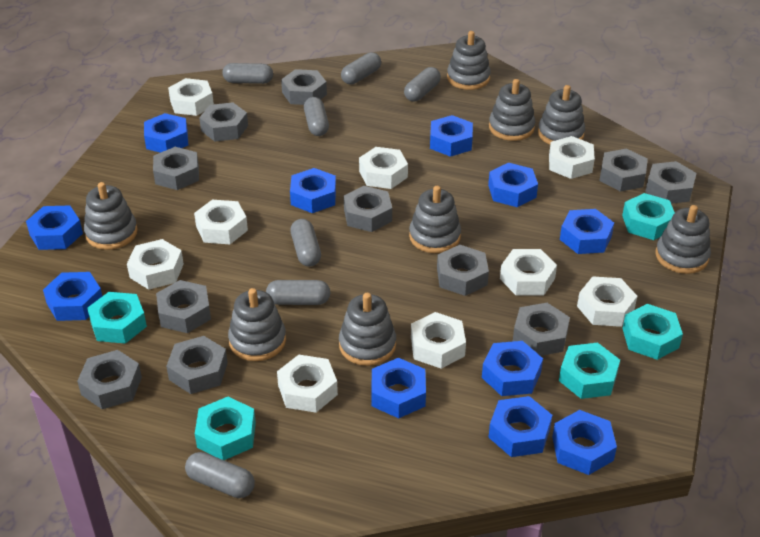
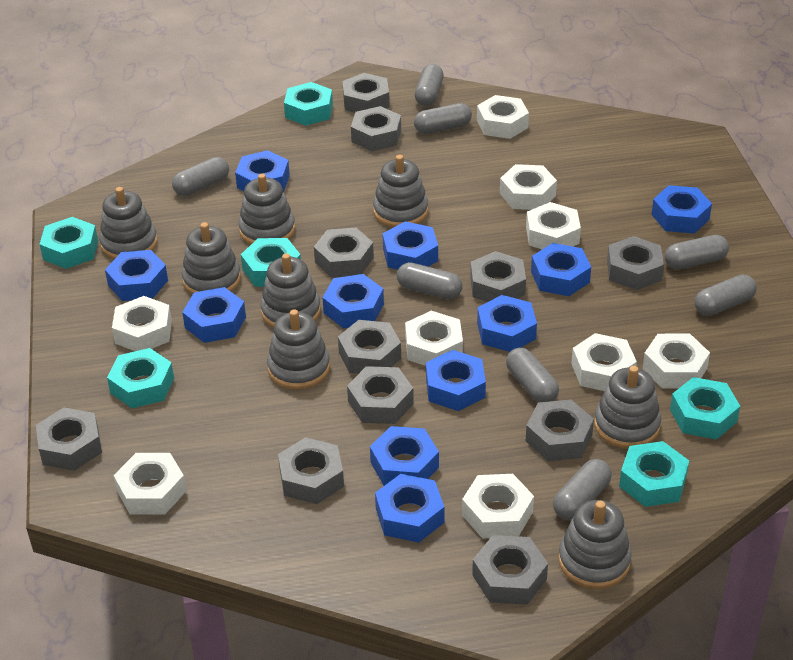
grey capsule: [185,452,255,498] [223,63,273,84] [266,280,330,305] [290,219,321,267] [304,97,329,136] [341,52,381,84] [404,67,441,101] = 7 -> [172,157,229,196] [397,262,463,299] [414,103,472,134] [415,64,444,106] [506,348,559,403] [553,459,612,520] [665,235,729,270] [694,274,757,316] = 8
turquoise nut: [87,292,147,344] [195,397,256,460] [559,343,620,399] [622,193,675,240] [622,304,683,360] = 5 -> [39,217,98,269] [107,348,174,408] [241,238,301,287] [284,82,333,126] [619,441,689,507] [670,377,740,440] = 6

